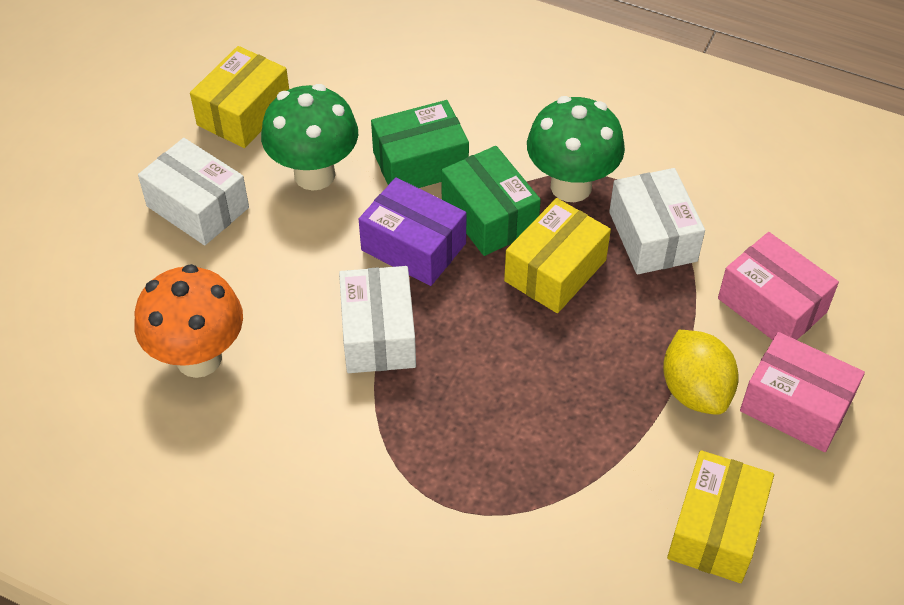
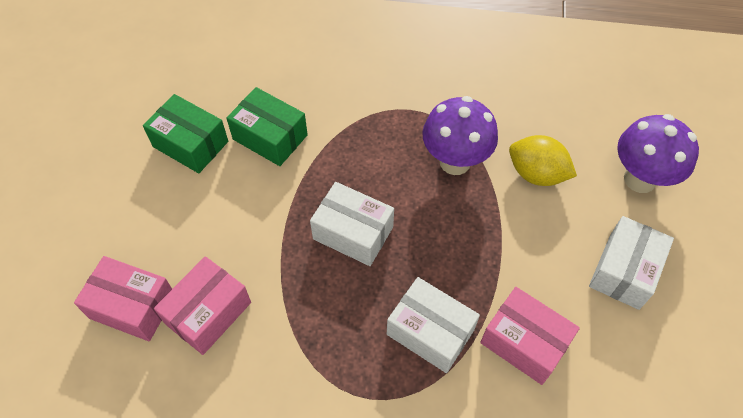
green mushroom: [261,84,358,190] [527,96,625,202] = 2 -> none = 0
orange mushroom: [134,264,243,378] = 1 -> none = 0
pink box: [718,232,839,340] [740,332,865,452] = 2 -> [74,256,172,341] [154,256,251,355] [480,287,580,385] = 3
purple box: [359,177,467,286] = 1 -> none = 0
purple mushroom: none = 0 -> [422,96,498,175] [617,114,699,193] = 2
yellow box: [190,46,289,148] [504,198,611,313] [667,450,774,583] = 3 -> none = 0

